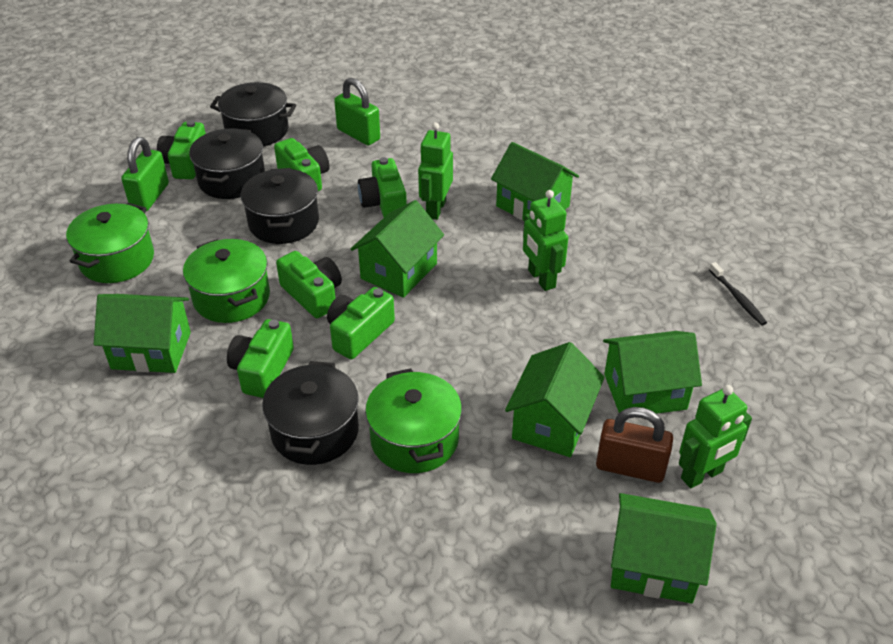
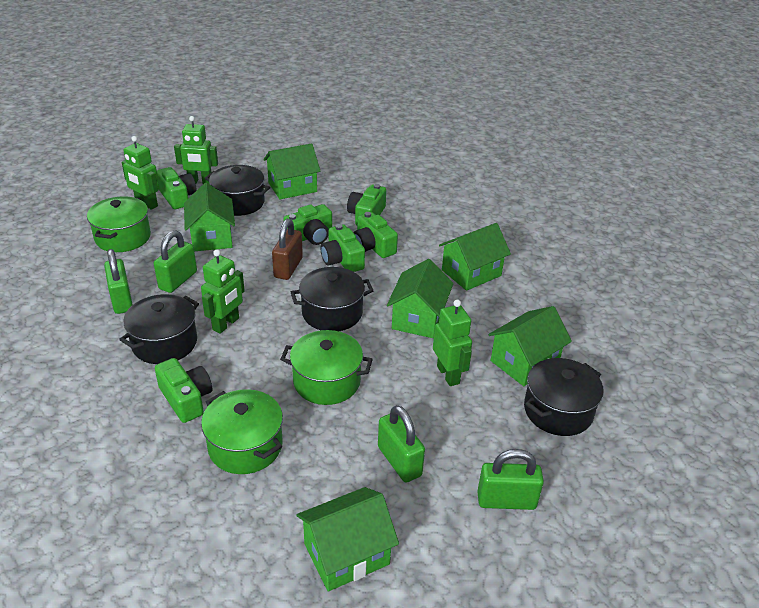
black toothbrush: [709,262,767,325] = 1 -> none = 0
green padlock: [121,137,169,211] [334,78,380,145] = 2 -> [104,249,133,314] [154,230,197,293] [378,405,425,483] [477,449,544,510] = 4
green robot: [418,122,453,220] [523,190,568,291] [679,385,752,488] = 3 -> [122,136,160,210] [174,116,218,184] [201,249,245,334] [433,299,472,386] = 4

